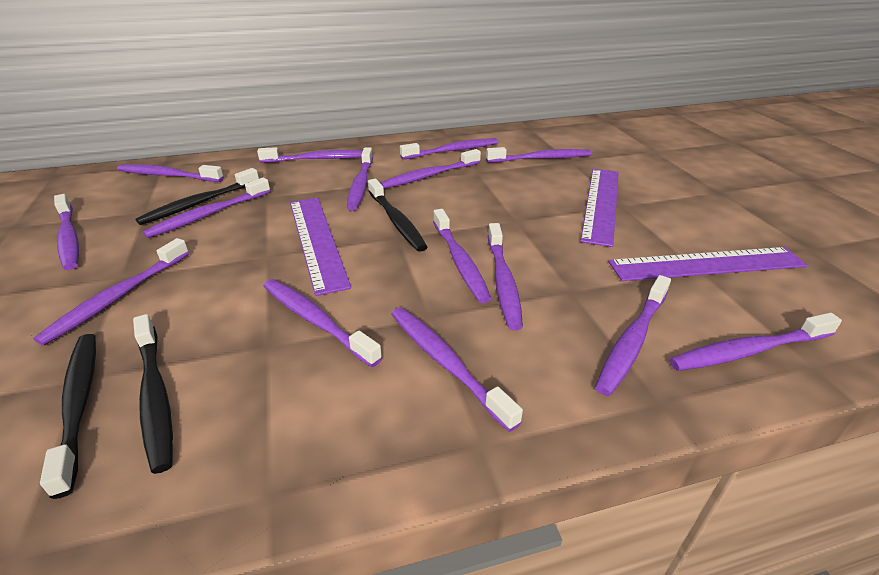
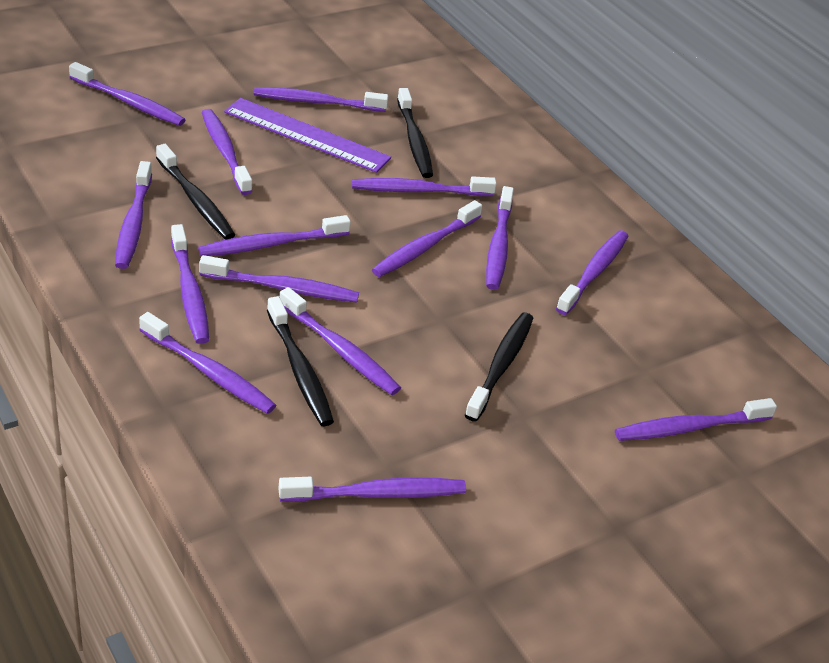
purple ruler: [290,198,351,296] [580,169,619,247] [608,247,807,281] = 3 -> [224,98,391,173] = 1

